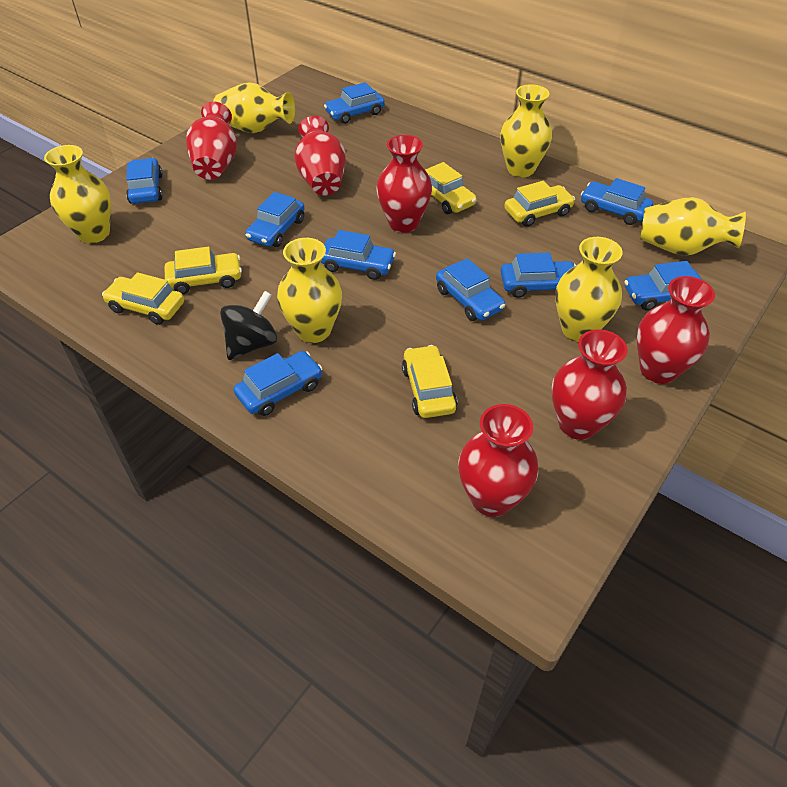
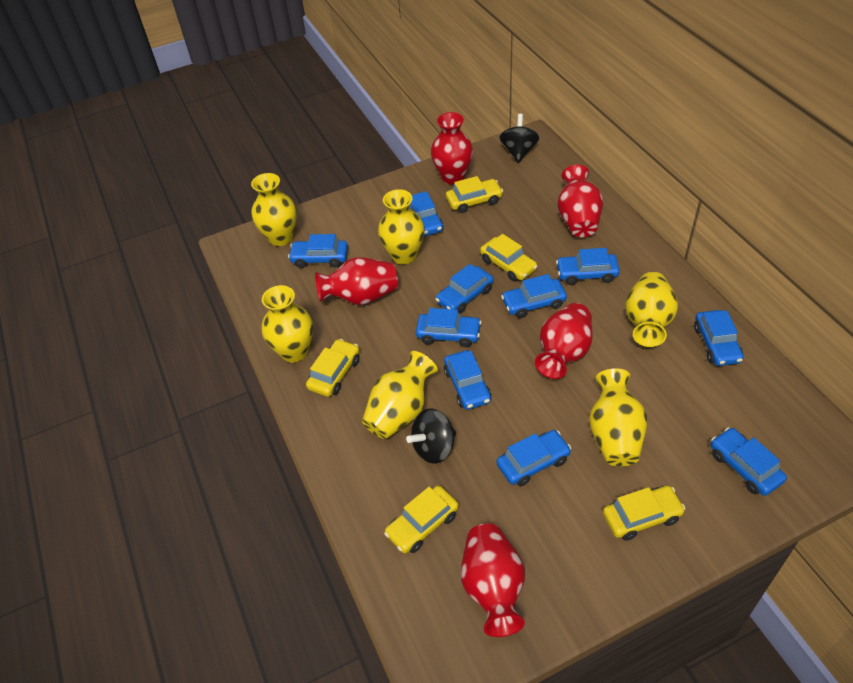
black spinning top: [220,291,277,360] = 1 -> [406,408,456,464] [499,114,539,163] = 2
blue car: [126,158,163,204] [234,351,323,416] [245,192,305,247] [321,230,396,280] [324,82,384,124] [436,258,505,321] [500,253,576,298] [581,178,653,225] [624,261,702,310] = 9 -> [288,234,348,268] [409,191,444,236] [416,308,482,347] [435,264,494,314] [444,350,491,410] [496,430,571,486] [501,274,567,318] [556,248,620,285] [694,310,744,366] [711,427,787,496] = 10
red vase: [186,102,237,180] [294,116,346,196] [376,135,432,233] [458,404,538,517] [552,329,628,440] [637,276,715,384] = 6 -> [315,257,398,305] [431,112,473,184] [461,523,525,637] [535,303,592,379] [557,165,603,237] = 5

